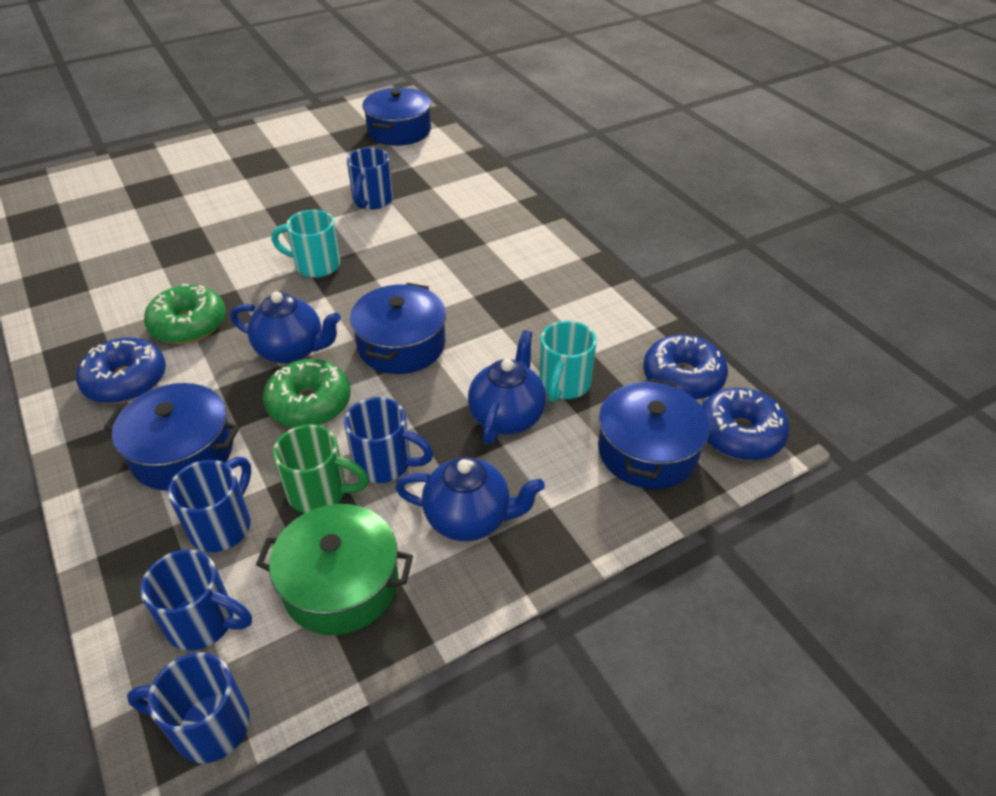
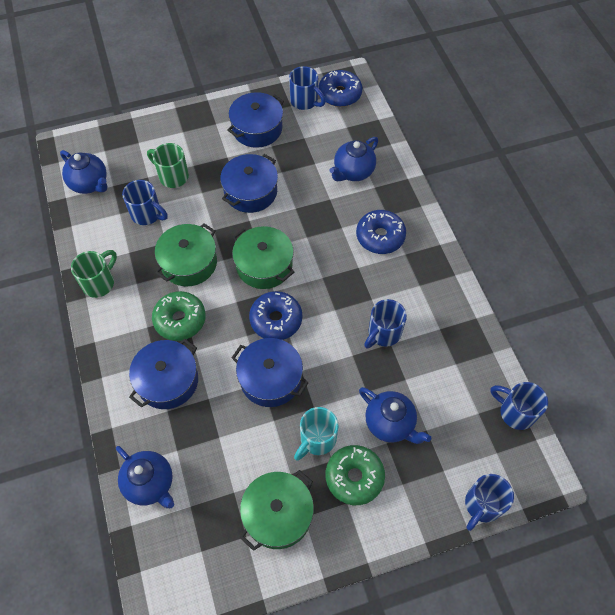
blue teapot: [230,292,341,364] [395,457,545,541] [468,330,546,445] = 3 -> [60,150,108,194] [116,446,174,508] [329,137,378,181] [359,387,431,444] = 4
green mug: [273,425,369,513] = 1 -> [71,250,117,298] [147,143,189,188] = 2
green pot: [256,504,413,635] = 1 -> [155,223,217,286] [232,226,294,289] [240,470,314,551] = 3
turquoise mug: [271,210,340,278] [539,321,597,402] = 2 -> [294,407,339,461] = 1

